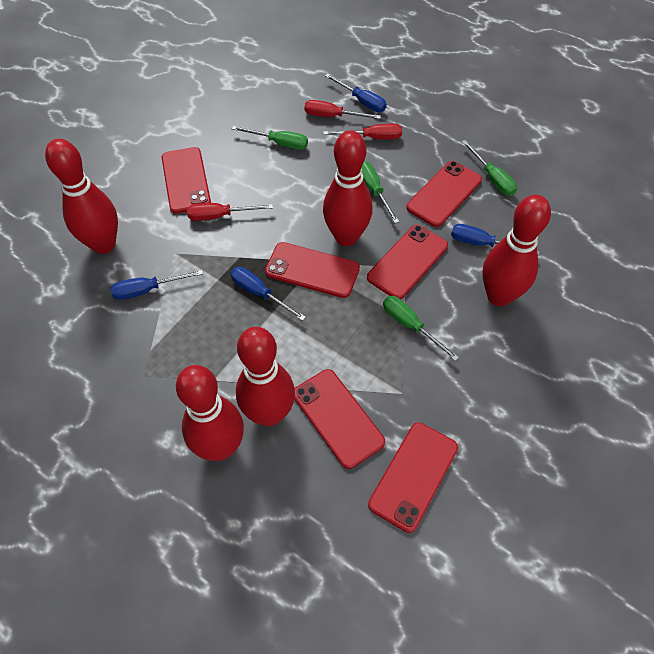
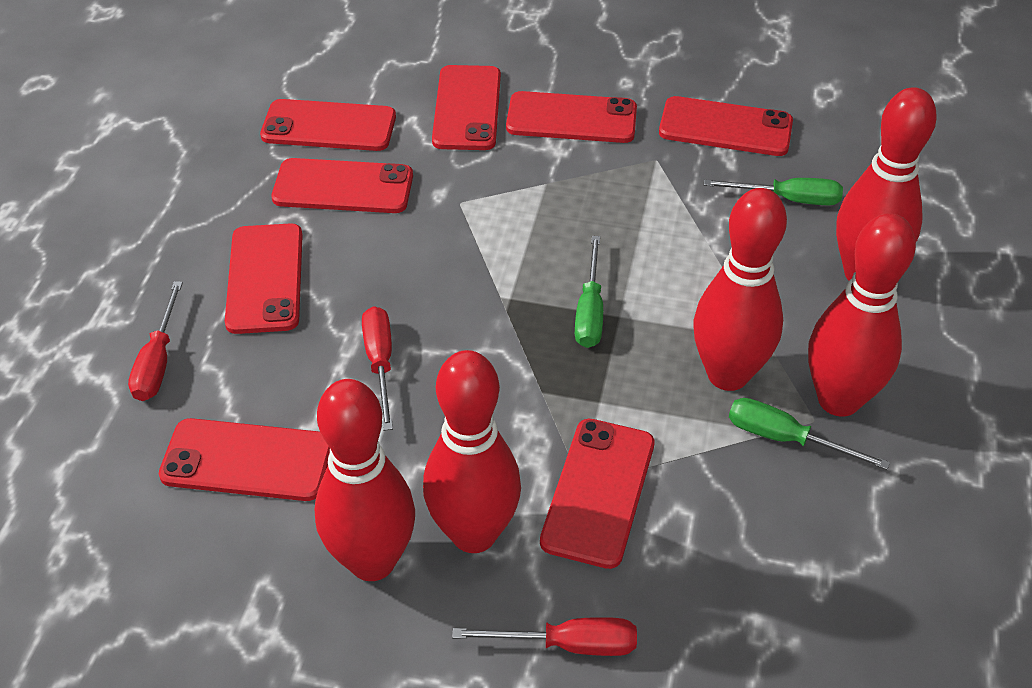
blue screwdriver: [110,270,203,300] [231,267,306,321] [325,74,387,112] [451,224,539,255] = 4 -> none = 0
green screwdriver: [232,126,308,150] [361,161,399,223] [383,296,459,361] [462,140,517,196] = 4 -> [575,236,603,348] [704,178,843,205] [729,398,890,470] = 3
red phone: [161,147,211,214] [265,242,360,298] [294,369,385,469] [367,225,448,299] [368,422,458,533] [407,161,482,227] = 6 -> [159,418,330,501] [225,223,303,334] [260,99,396,151] [272,158,413,213] [432,65,501,150] [506,91,637,143] [540,419,655,569] [659,96,793,156] = 8

